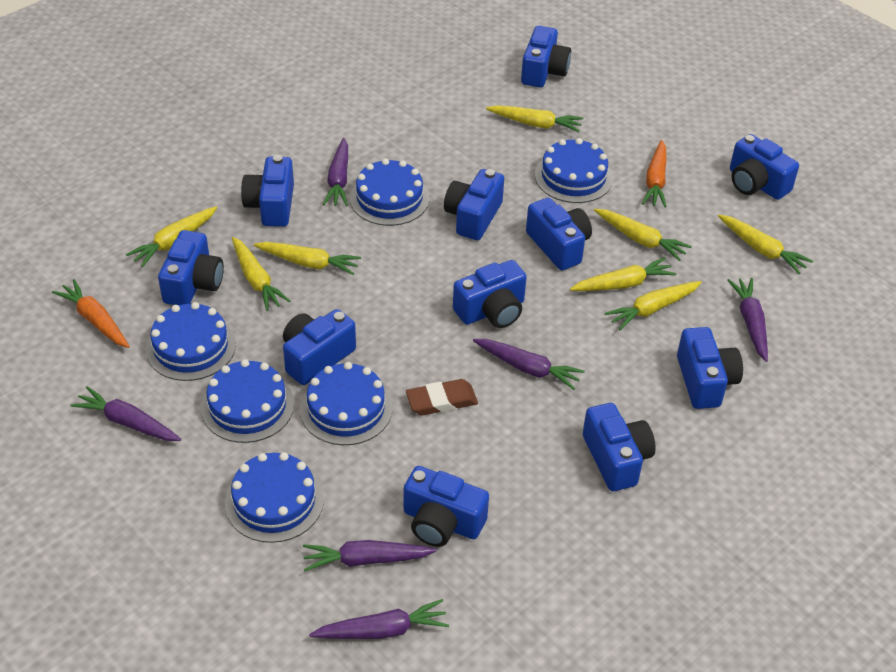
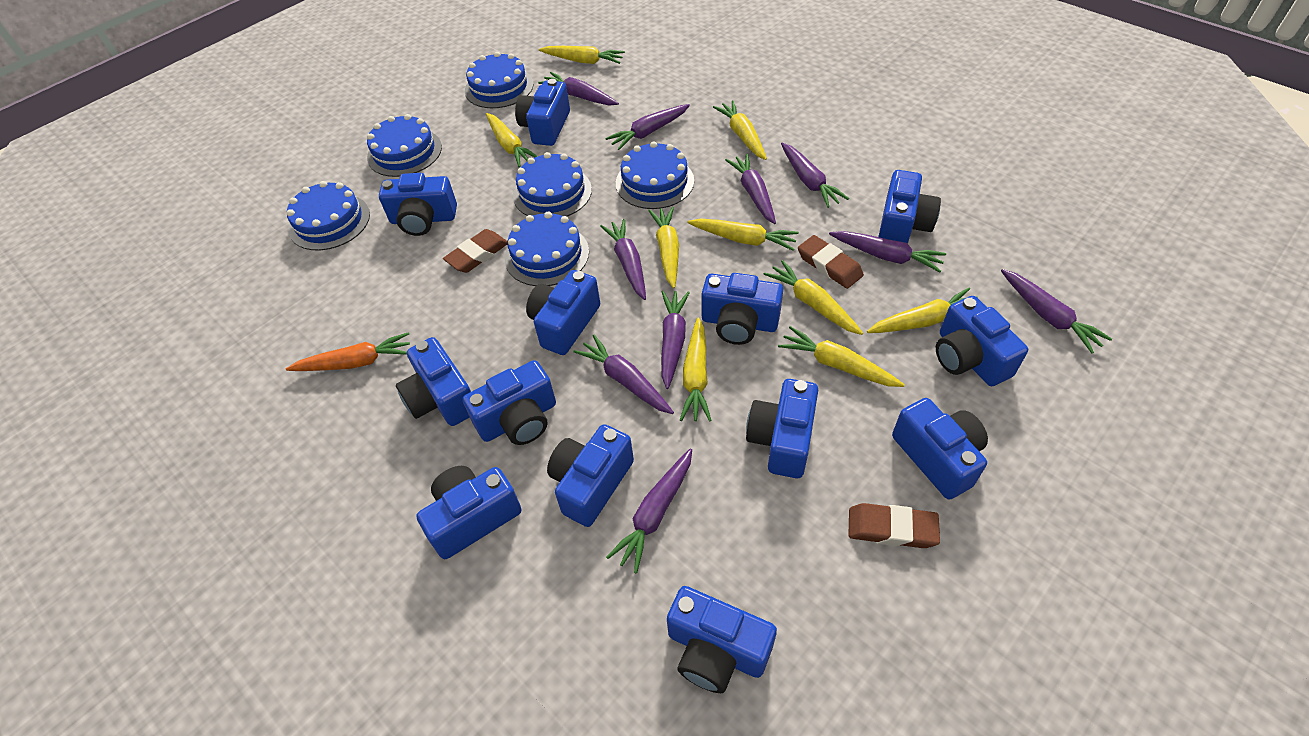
blue camera: [158,230,224,305] [241,155,294,227] [283,309,356,385] [404,466,489,547] [444,169,504,240] [453,260,527,328] [521,26,571,87] [526,198,592,270] [583,403,656,491] [677,327,743,409] [730,134,799,200] = 11 -> [379,173,457,236] [396,337,471,426] [416,466,521,559] [463,360,556,445] [515,79,570,146] [526,270,600,355] [547,424,634,527] [667,586,777,693] [702,273,783,345] [746,379,818,478] [878,170,941,244] [892,398,988,500] [936,296,1028,386] = 13
brown eraser: [406,379,478,415] = 1 -> [443,229,508,273] [798,235,864,289] [848,503,940,548] = 3
orange carrot: [52,279,130,348] [642,140,667,208] = 2 -> [286,332,410,371] = 1
purple carrot: [70,386,181,441] [303,540,436,572] [309,599,449,639] [323,138,348,206] [473,339,585,390] [727,278,768,362] = 6 -> [538,72,619,105] [573,335,674,414] [600,219,646,300] [605,104,690,150] [606,448,692,573] [661,291,690,389] [725,154,776,224] [781,143,849,208] [829,231,946,272] [1001,269,1112,353] = 10
yellow carrot: [126,206,217,267] [232,237,291,311] [254,242,361,275] [486,105,583,132] [570,257,676,291] [594,209,692,261] [604,281,702,330] [718,215,813,274] = 8 -> [486,113,538,168] [539,46,625,64] [648,207,679,288] [680,317,712,422] [687,218,799,251] [713,100,767,160] [764,260,863,335] [778,326,905,387] [867,287,978,333] = 9

